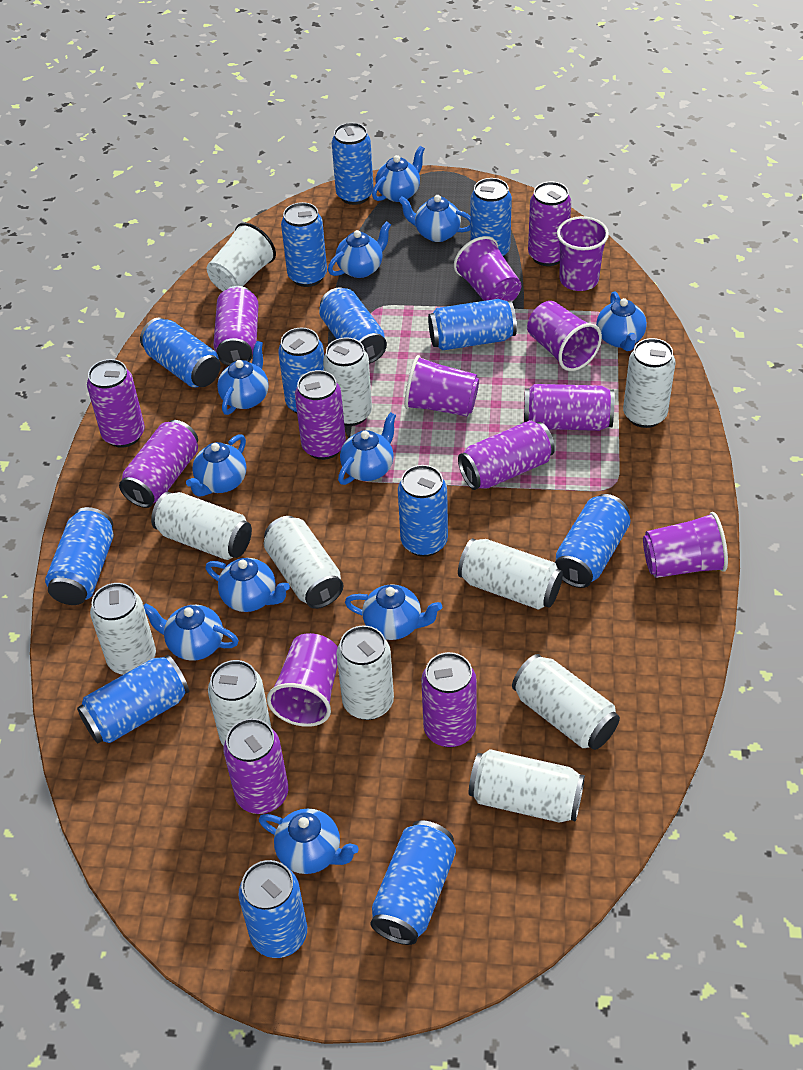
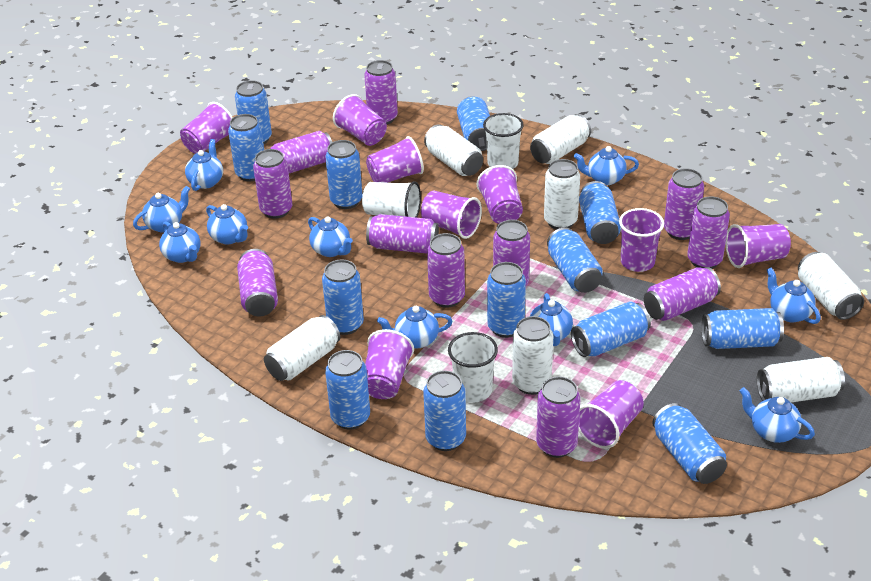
blue teapot: [143,603,239,661] [186,434,246,497] [205,558,290,612] [217,341,269,415] [259,809,359,874] [328,221,391,278] [338,412,396,485] [345,584,442,640] [372,146,425,202] [398,195,471,242] [596,291,647,351] = 11 -> [133,186,190,232] [159,221,201,263] [185,139,223,191] [206,204,248,244] [308,216,353,257] [377,306,453,348] [530,293,573,346] [574,146,639,185] [740,387,815,443] [767,267,821,324] = 10
purple can: [87,359,145,448] [119,420,198,508] [213,286,259,366] [224,718,288,814] [295,370,346,460] [421,652,477,747] [458,420,555,490] [524,384,614,431] [528,182,571,266] = 9 -> [237,249,278,316] [253,149,292,219] [270,131,332,173] [364,60,398,124] [366,214,439,253] [427,233,465,308] [493,220,530,285] [536,376,581,458] [644,267,721,321] [664,168,704,240] [687,196,730,269] = 11
purple cup: [267,633,338,727] [405,355,479,416] [454,236,521,302] [527,301,602,371] [557,216,609,291] [643,512,728,578] = 6 -> [180,102,233,154] [333,94,387,146] [365,329,414,399] [366,136,424,183] [421,191,482,239] [477,165,523,224] [578,380,644,449] [619,208,664,272] [726,224,791,268] = 9
white can: [90,583,156,675] [151,492,252,560] [208,660,271,746] [264,516,343,609] [323,338,372,426] [336,625,394,720] [458,538,563,609] [469,749,585,823] [512,654,620,750] [623,338,675,428] = 10 -> [264,315,340,381] [424,124,483,176] [512,316,553,395] [530,114,591,164] [544,159,580,229] [757,357,845,402] [798,252,864,320] = 7
white cup: [207,223,276,291] = 1 -> [362,181,421,218] [448,332,498,403] [483,113,524,169] = 3

